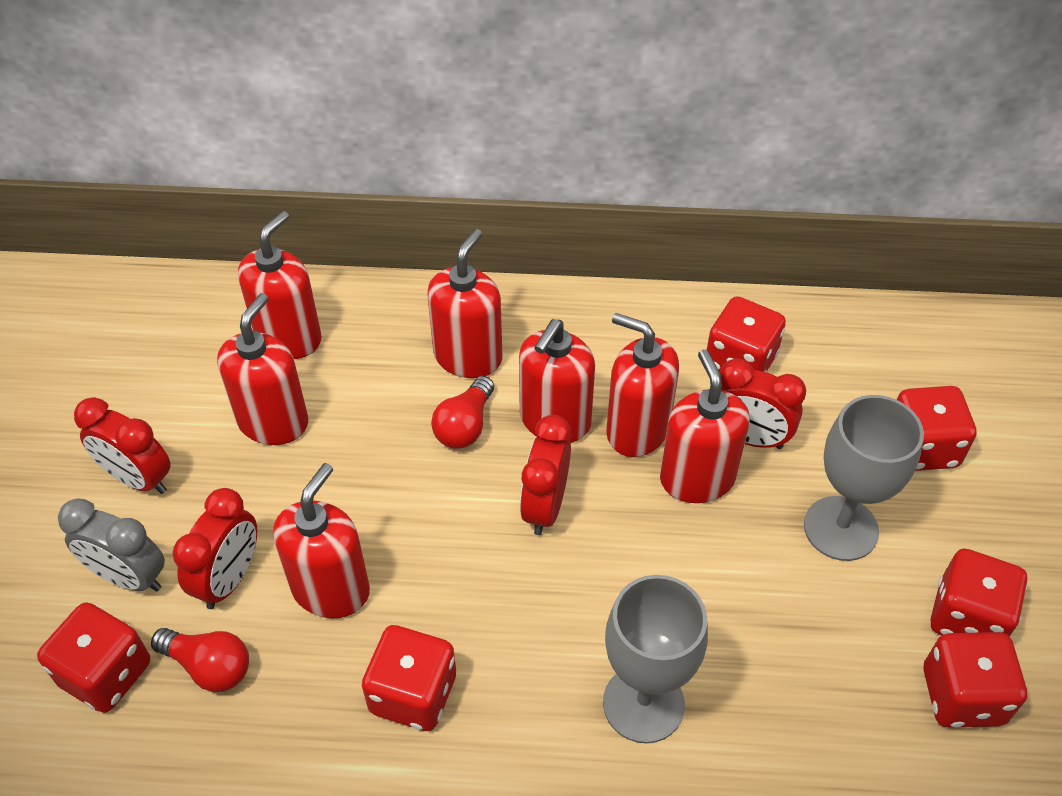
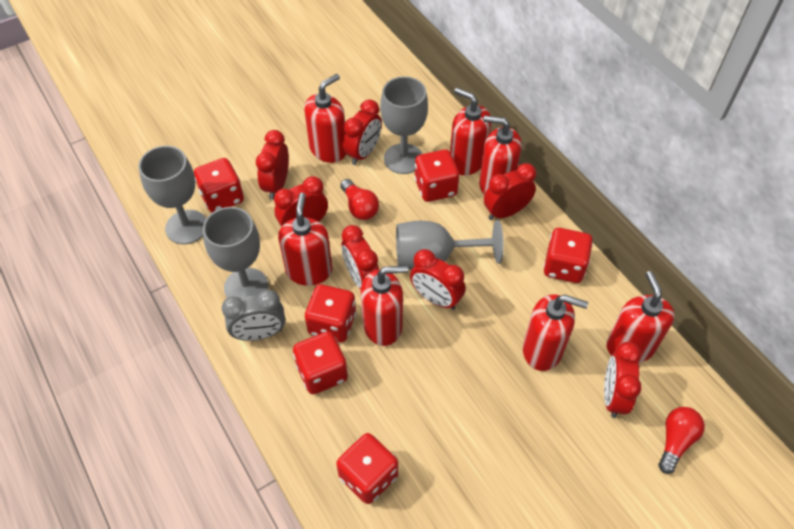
grey goblet: [603,575,708,743] [804,395,924,561] = 2 -> [139,146,206,244] [203,207,268,299] [380,76,428,174] [396,220,504,270] = 4
red clock: [74,397,171,494] [173,488,257,609] [520,415,571,535] [720,359,806,449] = 4 -> [256,130,289,199] [274,176,328,227] [341,225,379,289] [343,99,382,165] [410,249,466,310] [484,163,536,220] [604,342,641,418] = 7

